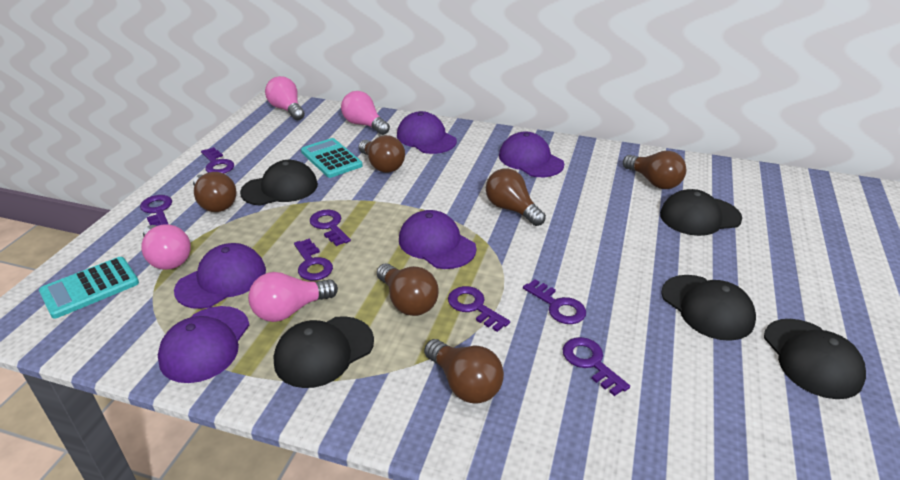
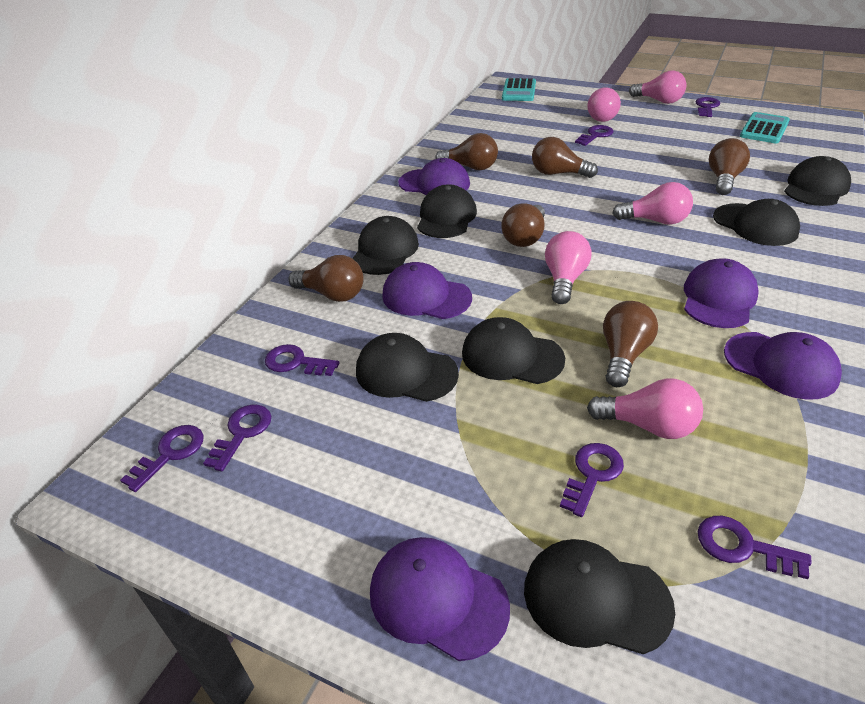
black cap: [240,160,318,206] [274,316,374,388] [660,189,742,236] [661,275,756,341] [764,319,866,399] = 5 -> [352,216,419,275] [356,333,459,402] [417,184,477,238] [462,317,565,384] [524,539,675,654] [713,199,800,246] [784,156,851,206] = 7
pink light bulb: [142,224,191,270] [248,272,338,322] [265,76,305,120] [341,91,390,135] = 4 -> [545,231,591,304] [587,87,621,122] [587,378,703,439] [612,182,693,225] [629,70,687,104] = 5

